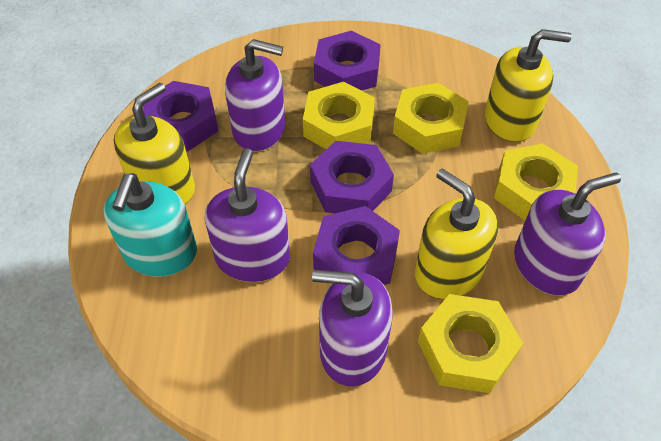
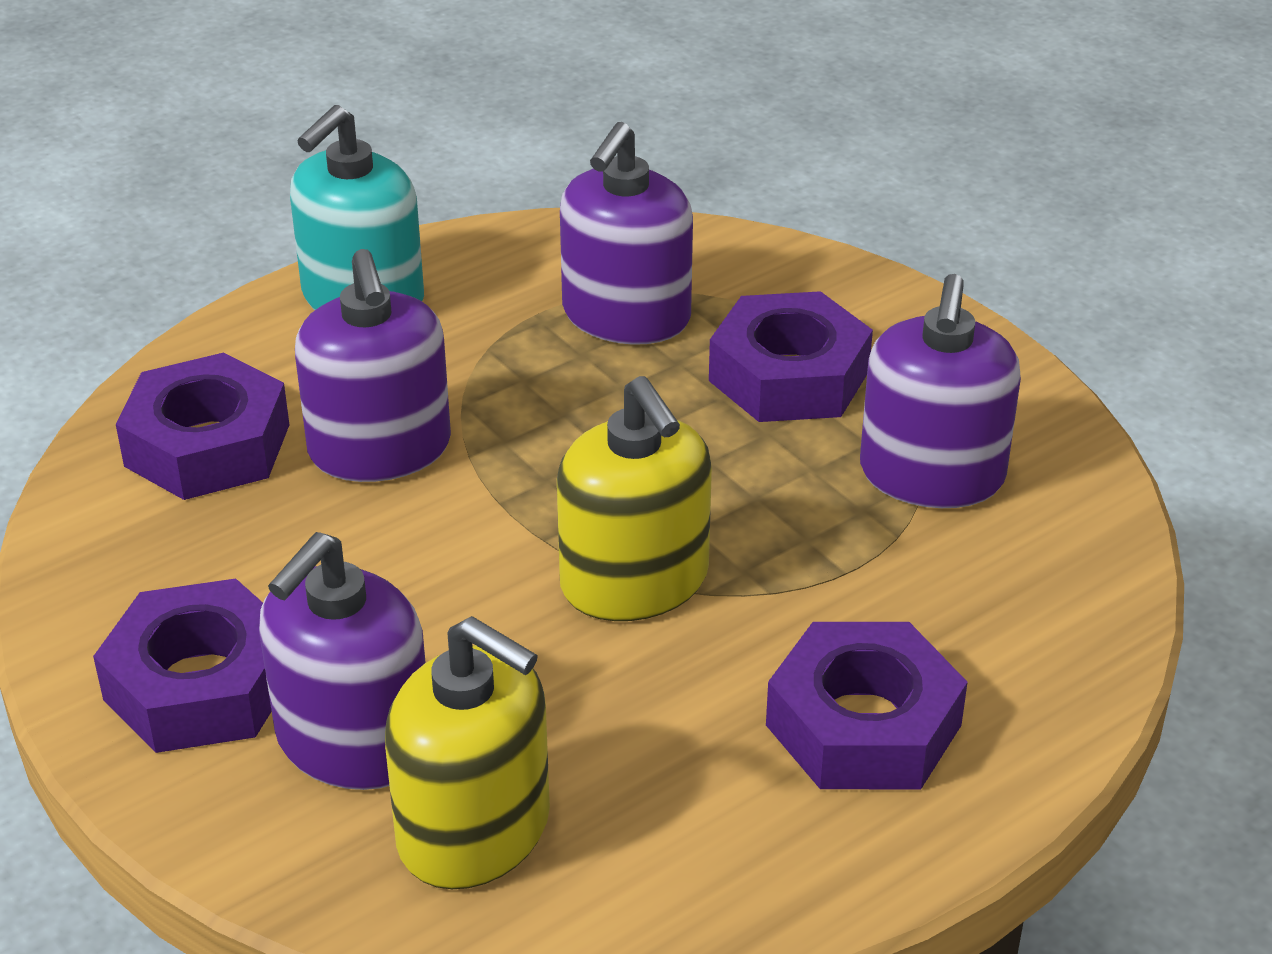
yellow nut: [303,82,375,149] [393,83,469,154] [418,294,523,393] [494,144,578,220] = 4 -> none = 0
yellow soap dispenser: [114,83,195,204] [415,168,498,299] [485,29,572,142] = 3 -> [385,616,550,889] [557,376,712,621] = 2

